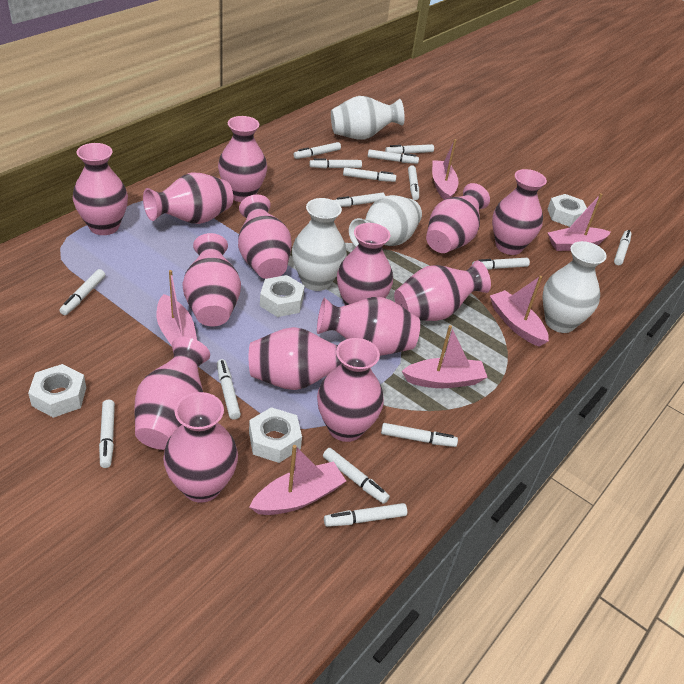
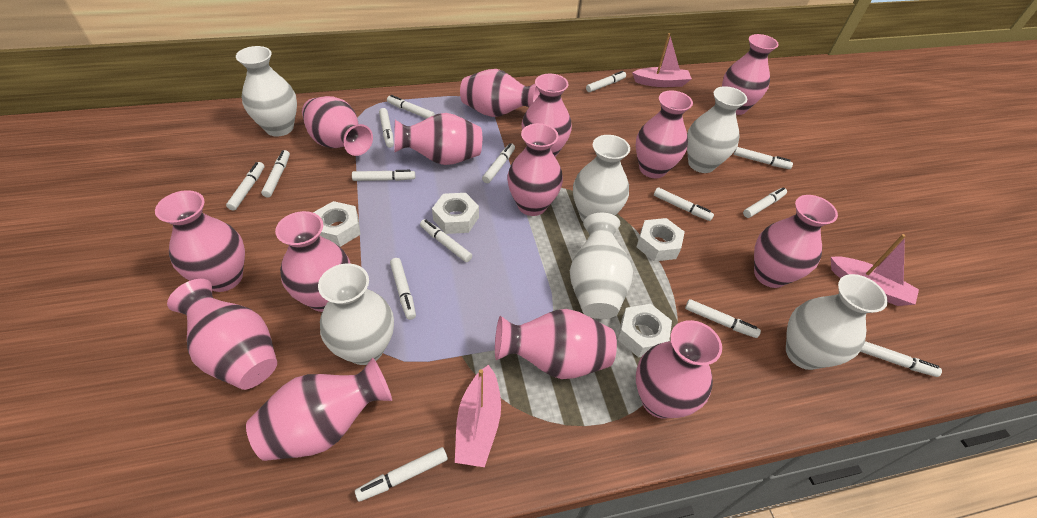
pink boat: [157,270,197,346] [249,445,346,515] [402,325,488,388] [432,139,459,200] [490,276,549,347] [548,193,611,251] = 6 -> [455,365,501,467] [632,33,692,87] [831,234,919,306] = 3
white vase: [292,198,347,291] [331,96,405,140] [349,195,422,247] [543,241,607,333] = 4 -> [236,46,297,136] [318,264,394,365] [570,213,633,319] [573,135,630,222] [687,86,747,173] [786,274,888,370] = 6

